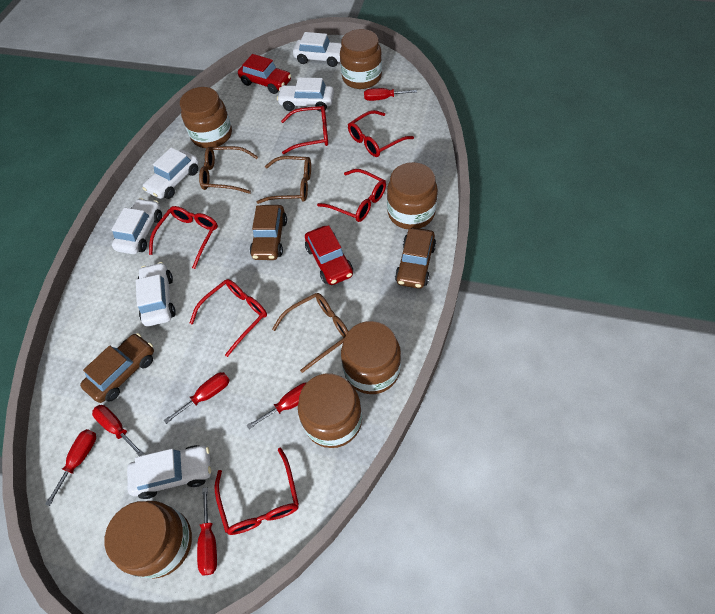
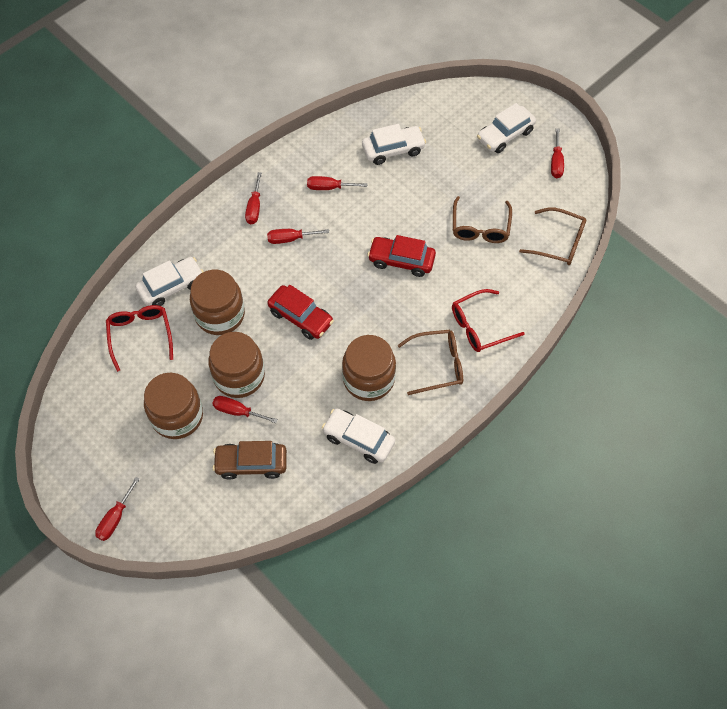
brown car: [80,333,154,403] [250,205,287,260] [395,228,436,289] = 3 -> [213,441,287,480] = 1
brown jar: [104,501,192,579] [180,87,232,148] [298,374,362,448] [340,29,382,89] [341,321,401,394] [387,162,438,229] = 6 -> [144,373,203,439] [190,270,245,335] [208,332,265,398] [342,335,396,401] = 4
red glasses: [149,206,218,269] [189,279,267,357] [215,448,299,535] [281,106,328,154] [317,169,386,222] [348,110,414,157] = 6 -> [106,305,173,372] [452,289,525,352] = 2
white car: [111,198,162,254] [127,445,211,499] [136,262,176,326] [142,147,199,199] [277,77,334,112] [293,32,342,67] = 6 -> [135,257,204,306] [322,409,395,464] [362,124,426,165] [477,103,536,153] = 4

